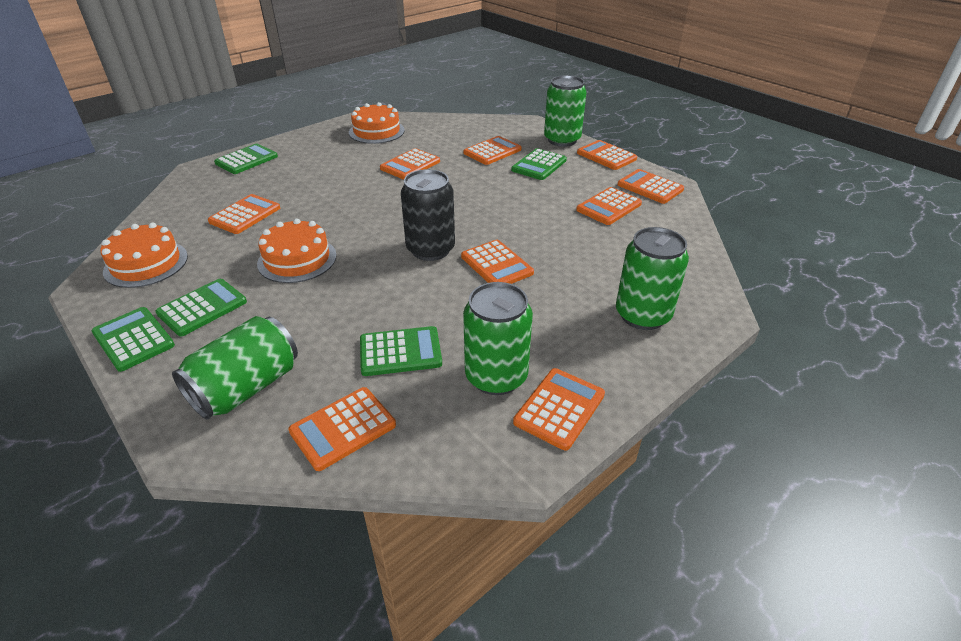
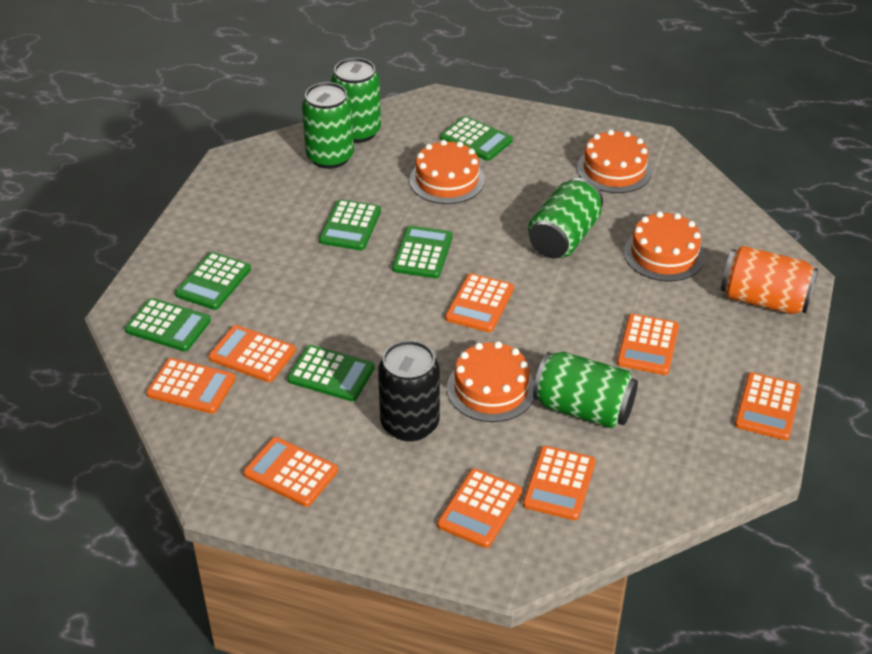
green calculator: [92,307,175,372] [155,279,247,336] [214,143,278,174] [360,326,442,376] [511,148,567,180] = 5 -> [125,298,211,352] [175,252,251,310] [287,345,374,401] [319,199,381,251] [392,226,452,278] [440,116,513,161] = 6
orange cake: [100,223,188,288] [257,218,337,283] [349,102,405,144] = 3 -> [409,140,485,204] [447,341,535,422] [577,130,652,193] [624,211,705,281] = 4
orange calculator: [208,194,280,234] [288,387,396,471] [380,148,440,180] [461,240,534,284] [463,136,522,165] [513,368,605,450] [576,187,642,225] [577,140,637,170] [617,169,684,204] = 9 -> [146,358,235,414] [208,325,296,382] [243,437,338,507] [437,469,522,548] [445,273,514,332] [523,446,596,520] [617,314,679,375] [735,372,801,440] = 8
orange can: none = 0 -> [721,246,818,314] = 1

